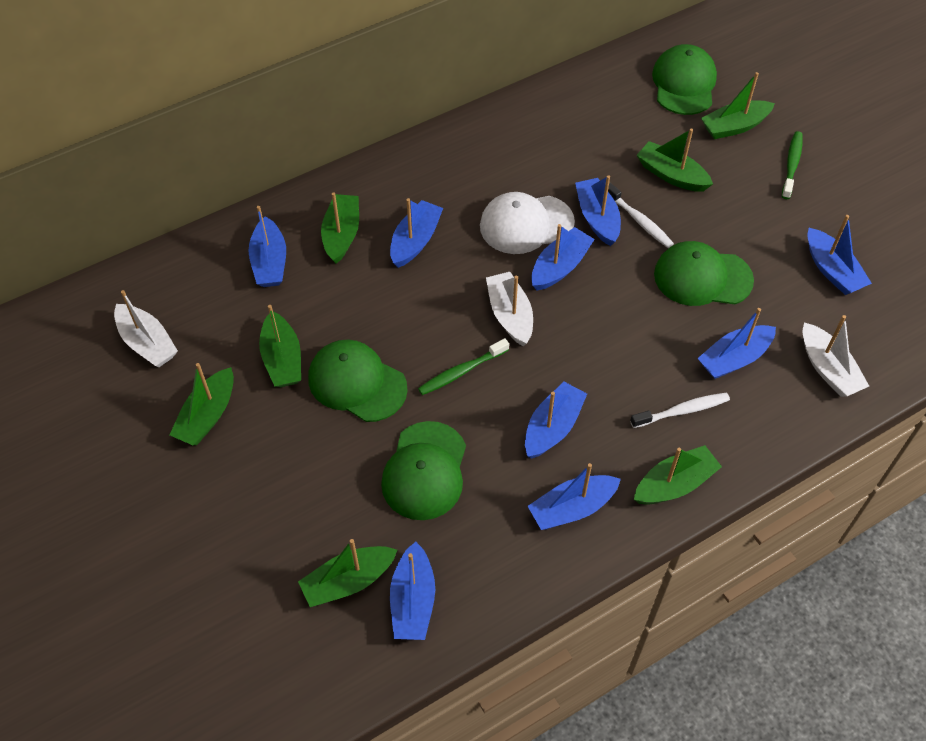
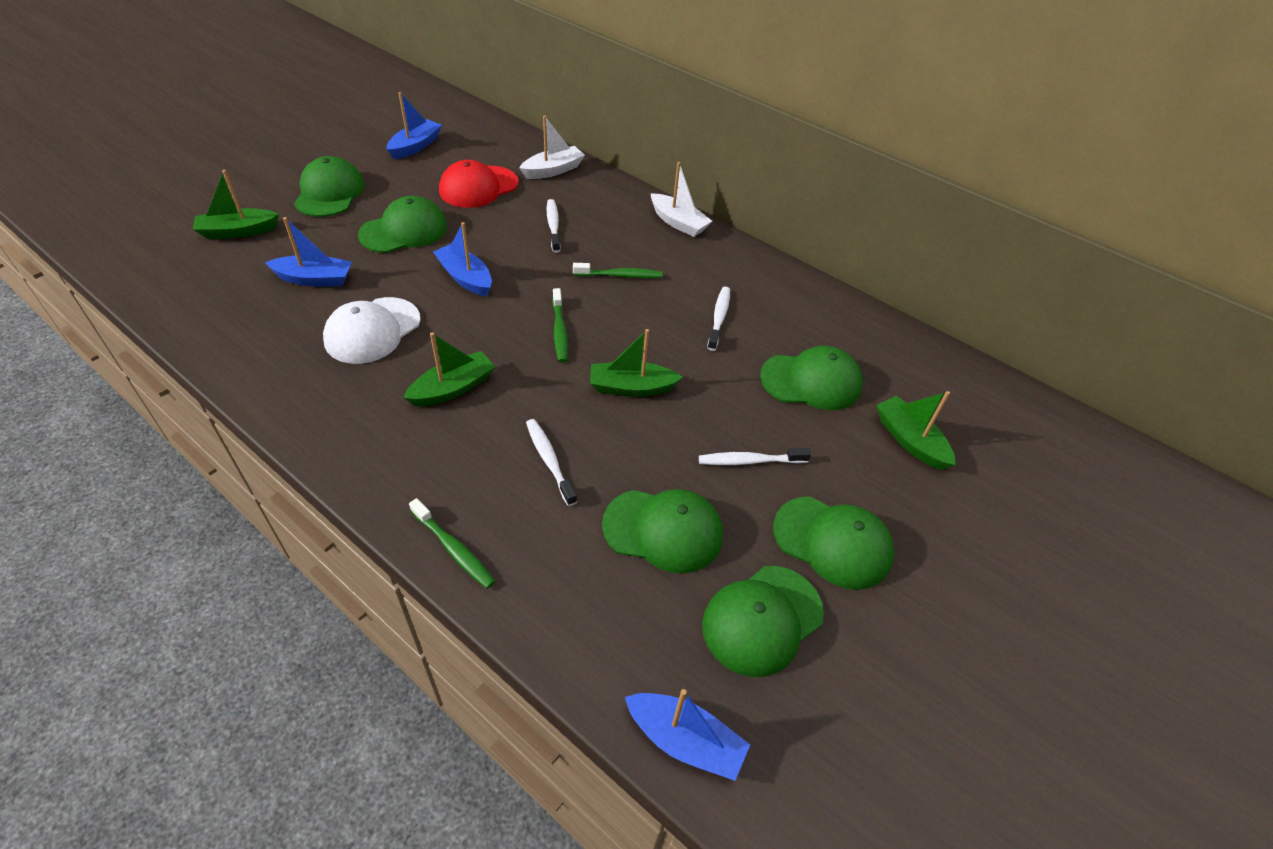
blue boat: [248,206,286,287] [390,198,443,268] [390,542,435,640] [525,382,587,459] [528,463,621,530] [531,224,595,291] [575,175,621,246] [697,308,776,379] [807,215,872,295] = 9 -> [265,217,352,286] [387,92,442,159] [433,222,492,296] [625,689,750,781] = 4
green boat: [169,363,234,445] [259,305,301,387] [298,539,397,607] [321,192,359,264] [634,445,722,505] [637,128,713,192] [701,72,775,139] = 7 -> [193,170,279,239] [403,332,495,407] [590,329,683,397] [876,391,956,470] = 4
green cap: [308,339,408,422] [381,421,466,520] [652,44,717,115] [654,241,754,306] = 4 -> [294,156,365,217] [358,196,447,253] [602,489,723,574] [702,566,824,677] [760,346,863,410] [773,497,894,590] = 6
green toothbrush: [418,338,509,395] [782,131,803,199] = 2 -> [409,498,495,589] [552,288,568,363] [573,263,663,278] = 3
red cap: none = 0 -> [439,160,518,208] = 1
white boat: [114,290,178,367] [486,272,533,346] [803,315,869,397] = 3 -> [519,115,585,179] [651,162,712,237] = 2
white toothbrush: [608,182,674,248] [630,392,730,428] = 2 -> [526,419,577,506] [547,199,561,253] [699,448,811,465] [707,287,730,351] = 4

